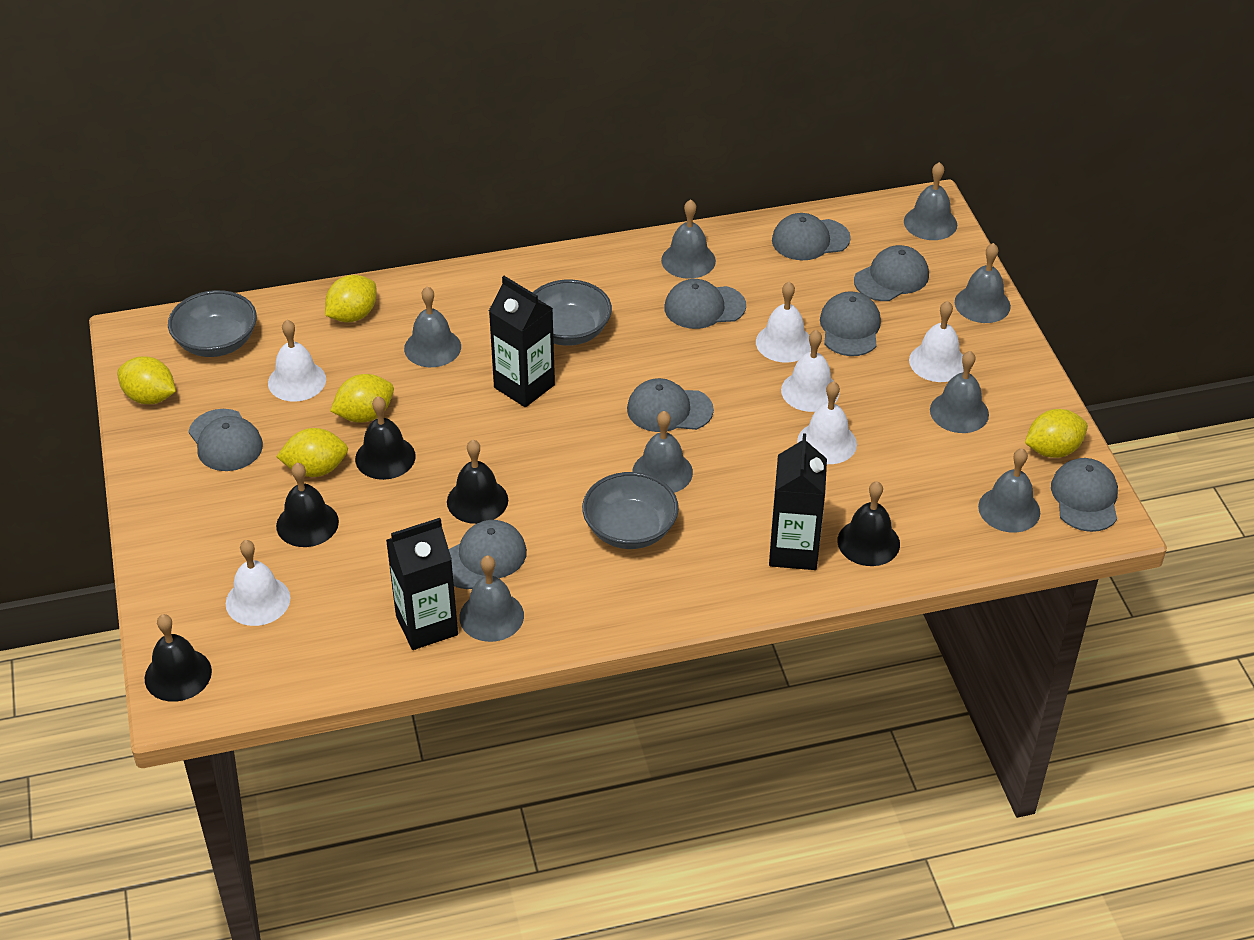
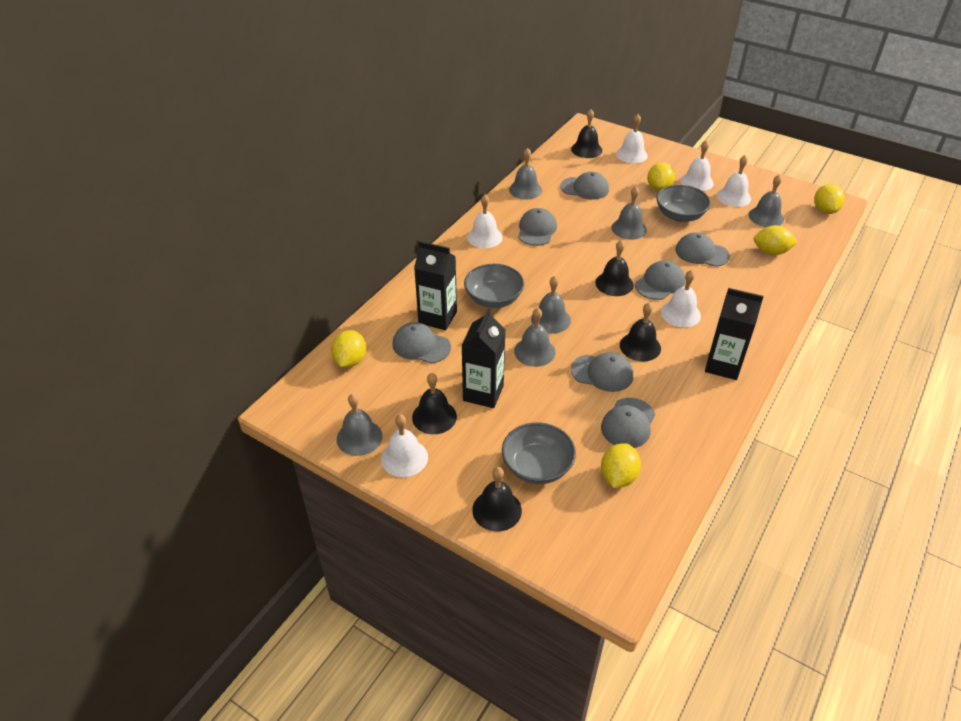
grey bell: [404,286,461,367] [459,555,524,642] [632,411,693,493] [661,199,716,279] [904,162,957,240] [930,351,989,433] [955,243,1011,323] [978,448,1040,533] = 8 -> [337,394,383,456] [509,148,542,200] [514,308,556,367] [531,276,571,333] [611,186,647,240] [748,175,784,227] = 6
grey cap: [188,409,263,471] [449,520,527,589] [627,378,714,432] [664,279,746,329] [772,213,851,260] [820,292,881,356] [854,245,929,301] [1051,458,1118,532] = 8 -> [392,322,451,363] [518,208,557,246] [560,172,609,200] [571,352,633,392] [601,398,655,448] [635,260,685,300] [675,233,730,267] = 7

